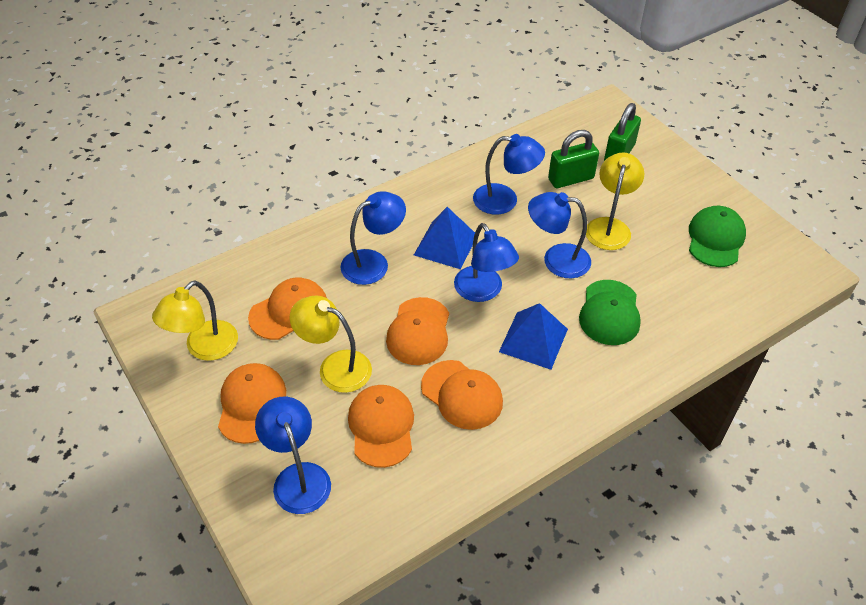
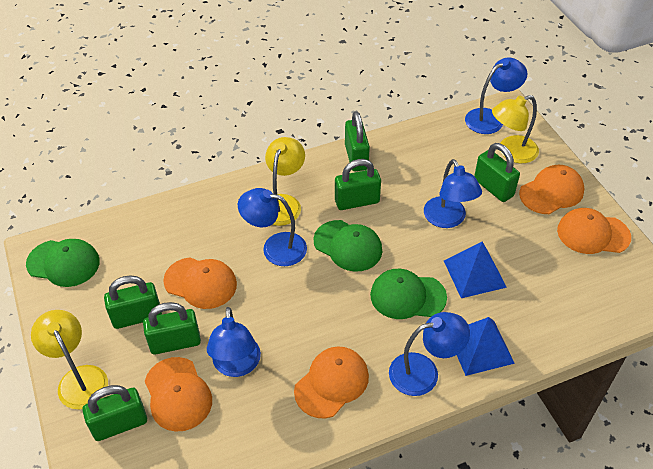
green cap: [579,280,641,345] [689,206,746,267] = 2 -> [26,239,100,287] [313,220,382,272] [370,269,447,319] = 3
green padlock: [548,130,599,188] [604,103,641,161] = 2 -> [82,385,147,441] [104,275,162,329] [143,302,201,355] [335,159,381,210] [345,111,370,171] [474,143,520,202] = 6

